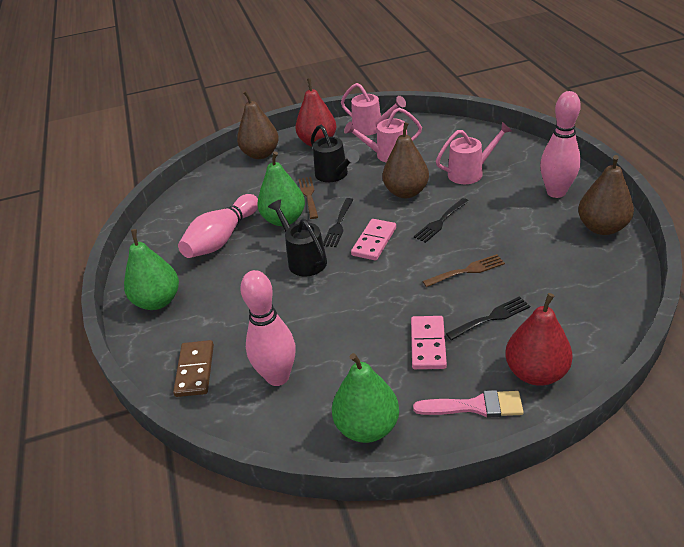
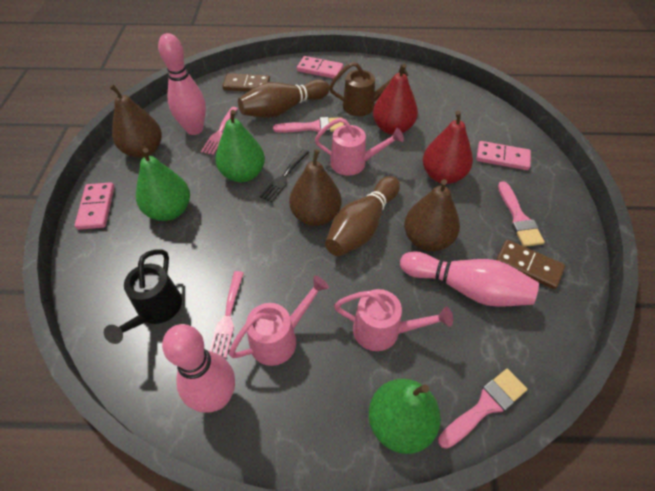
black fork: [323,198,354,247] [414,198,469,243] [446,296,530,340] = 3 -> [260,149,309,202] = 1
black watering can: [268,199,327,277] [311,125,359,182] = 2 -> [104,249,182,344] = 1
brown bowling pin: none = 0 -> [238,79,330,118] [325,176,400,256] = 2
brown domino: [173,340,214,397] = 1 -> [222,73,270,92] [496,240,565,289] = 2
brown fork: [299,177,318,219] [422,254,505,287] = 2 -> none = 0
brown watering can: none = 0 -> [329,62,409,116] = 1
pink brush: [413,390,524,417] = 1 -> [273,117,344,133] [438,369,527,449] [498,181,545,247] = 3
pink domino: [351,219,396,261] [411,316,447,369] = 2 -> [75,182,114,230] [297,56,343,79] [476,141,531,170] = 3
pink fork: none = 0 -> [201,107,238,155] [209,271,244,358] = 2

